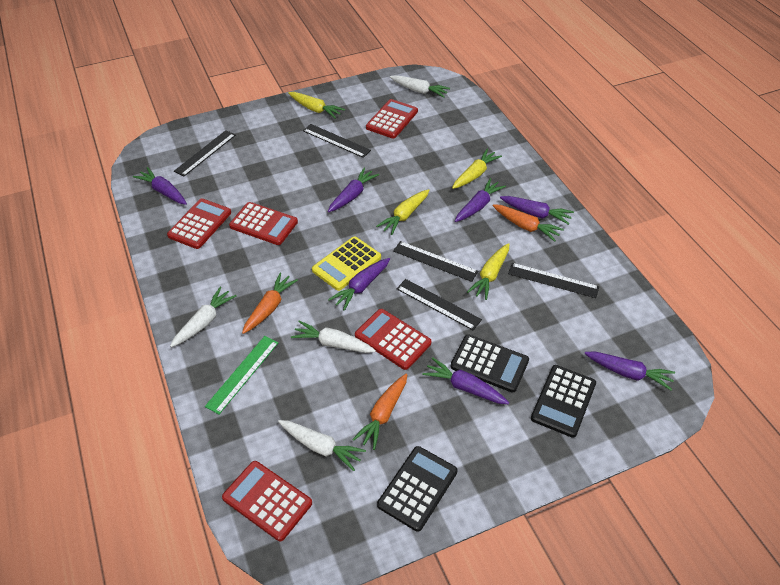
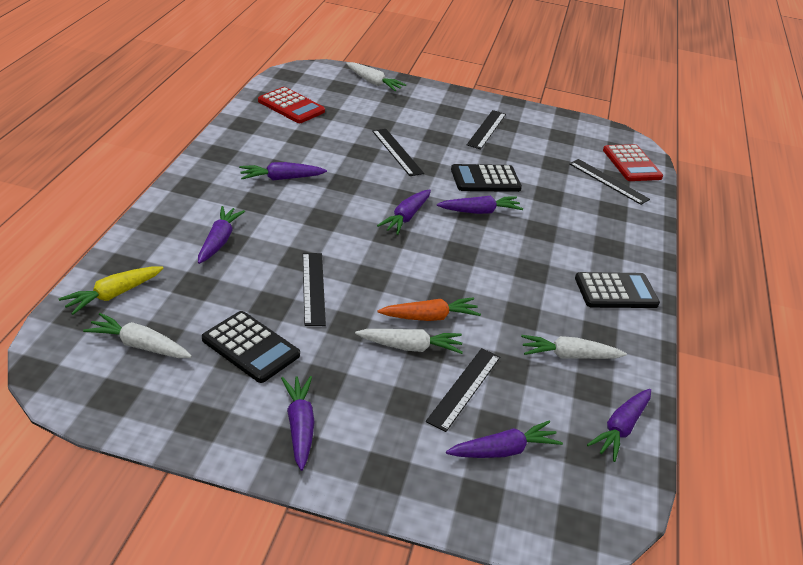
green ruler: [205,336,279,414] = 1 -> none = 0
orange carrot: [242,272,298,334] [352,374,407,450] [493,204,564,242] = 3 -> [378,297,481,321] = 1
red calculator: [167,199,231,249] [222,461,312,541] [229,202,298,245] [355,309,431,370] [366,99,418,139] = 5 -> [258,87,325,123] [603,144,663,181] = 2
yellow calculator: [312,236,381,291] = 1 -> none = 0
yellow carrot: [288,92,345,119] [376,189,430,235] [452,149,502,189] [467,243,509,300] = 4 -> [58,266,164,315] = 1

